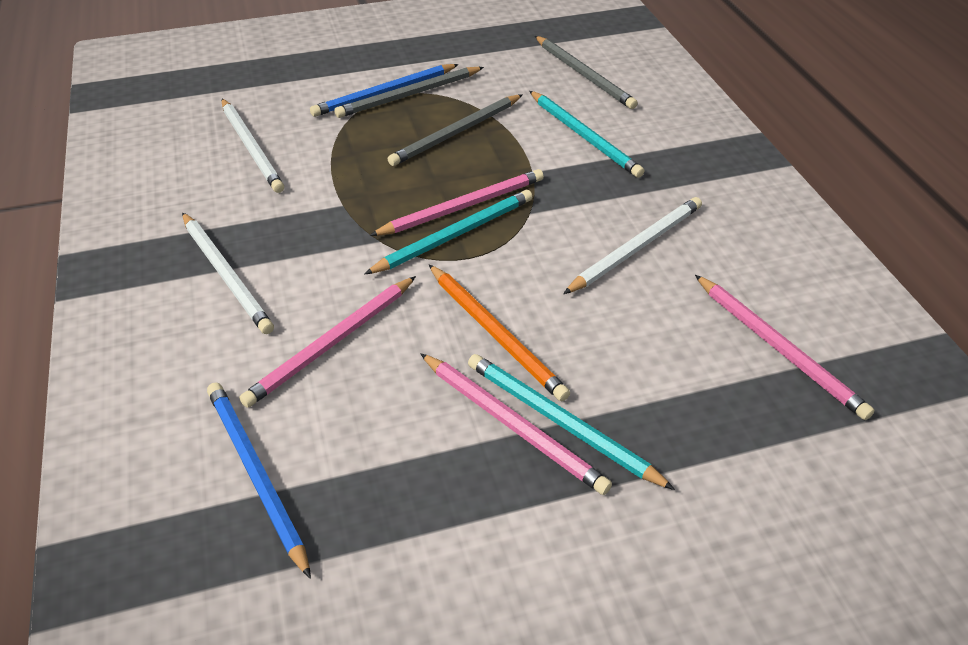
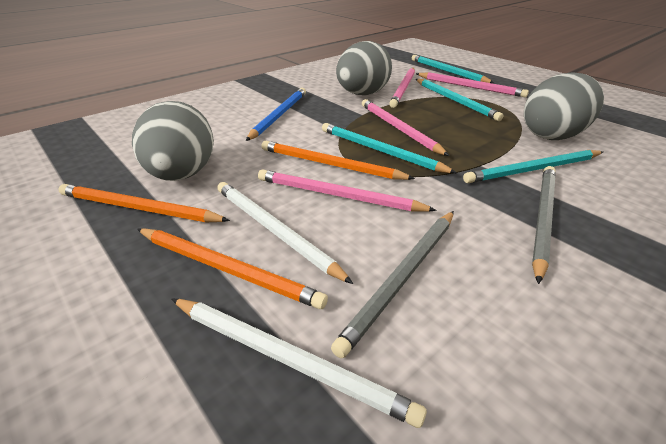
blue pencil: [207,382,311,579] [310,64,459,117] = 2 -> [246,88,306,141] = 1
grey egg: none = 0 -> [132,101,214,181] [336,41,392,95] [524,72,604,140] = 3
grey pencil: [334,67,484,118] [388,94,523,166] [535,36,638,109] = 3 -> [331,211,454,358] [532,166,556,284] = 2
orange pencil: [429,264,570,401] = 1 -> [58,184,230,222] [137,228,328,309] [261,141,415,180] = 3
turquoise pencil: [364,190,532,275] [468,354,675,490] [530,91,644,178] = 3 -> [322,123,456,173] [412,55,494,83] [416,79,504,121] [463,150,603,183] = 4
white pencil: [182,212,274,334] [222,99,284,193] [563,197,702,294] = 3 -> [172,299,427,428] [217,182,353,284] = 2

